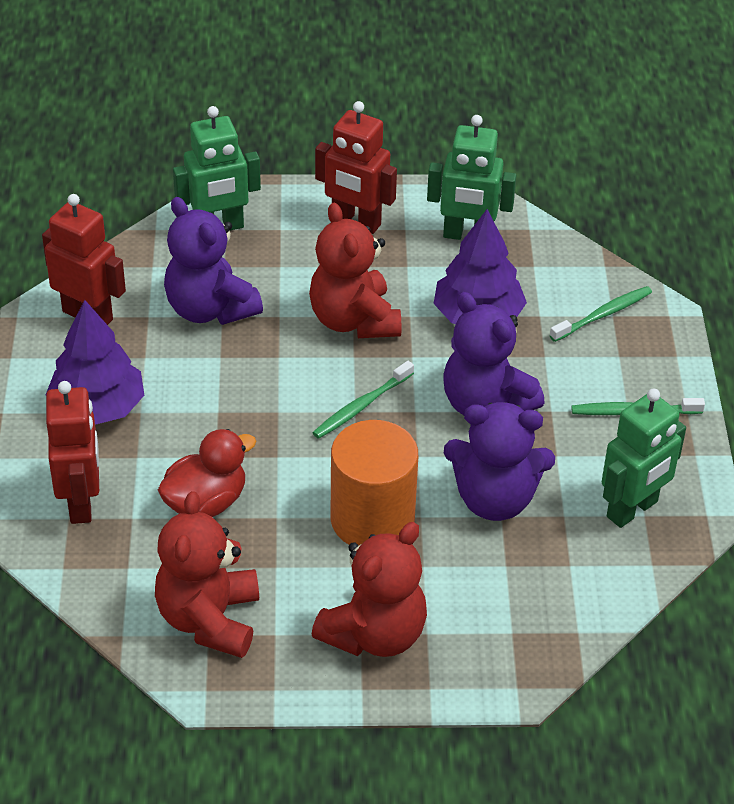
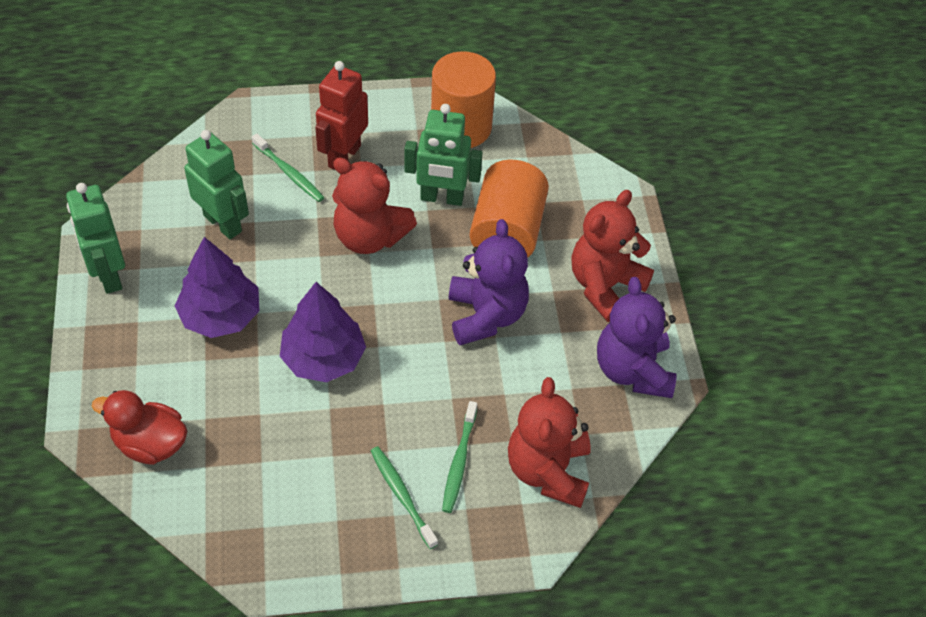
orange cylinder: [330,420,418,546] = 1 -> [431,51,496,148] [470,160,549,258] = 2
purple teddy bear: [164,197,263,325] [444,292,545,415] [444,402,555,521] = 3 -> [449,219,529,345] [597,277,677,398] = 2
red robot: [42,194,126,325] [46,381,99,524] [315,101,397,234] = 3 -> [315,61,368,170] = 1

